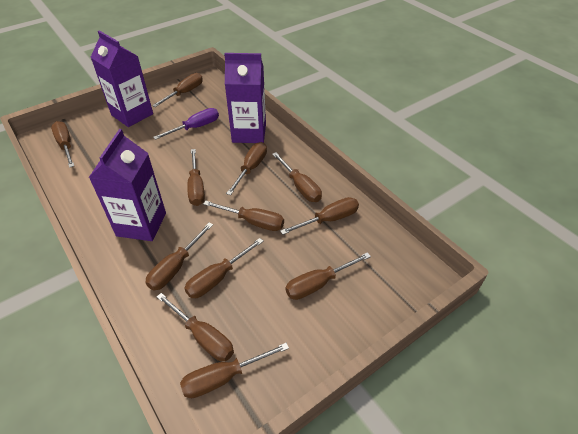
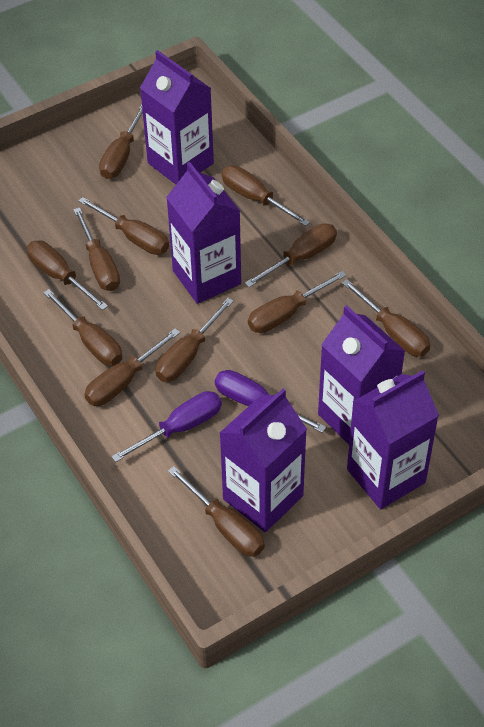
purple carton: [88,129,166,241] [90,30,153,127] [224,53,266,143] = 3 -> [140,50,214,184] [166,162,241,304] [220,389,307,532] [318,305,405,444] [347,370,439,509] = 5
purple screwdriver: [153,108,219,140] = 1 -> [111,391,222,462] [215,370,326,433] = 2

